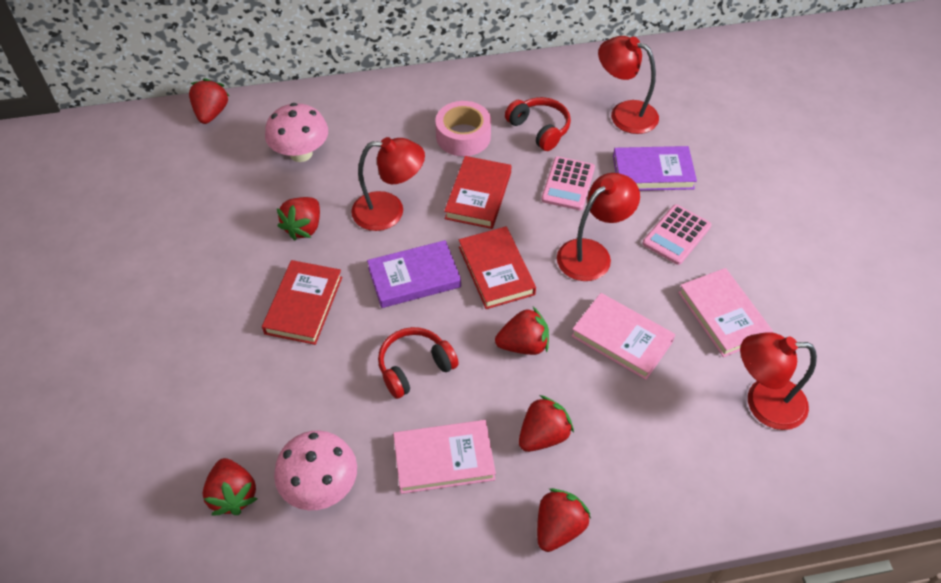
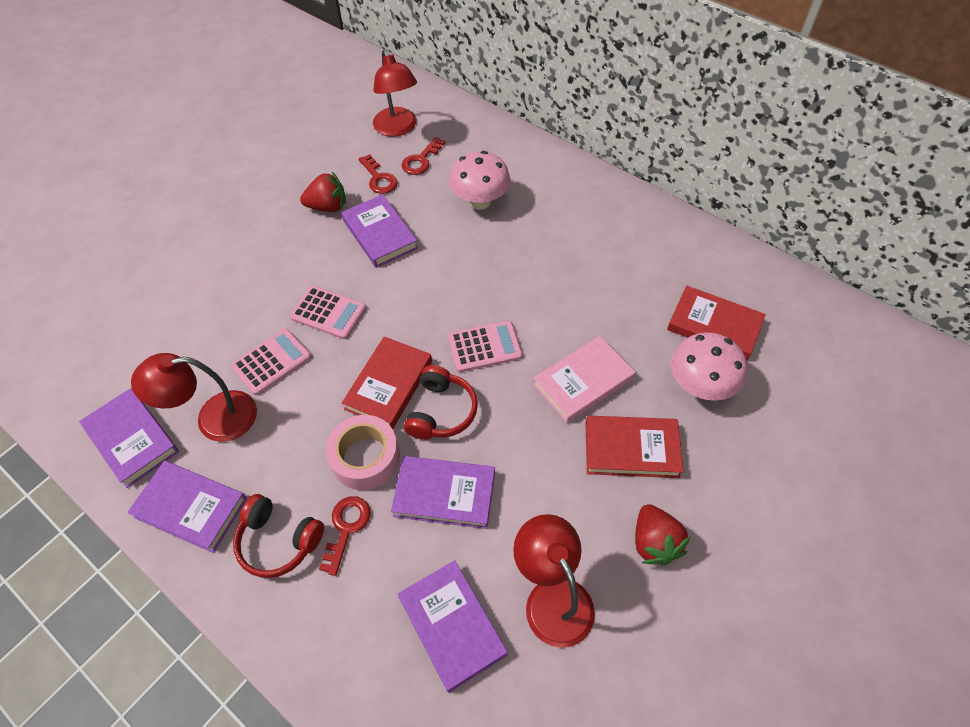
pink book: [393,420,496,494] [571,293,675,380] [678,268,773,357] = 3 -> [533,336,635,423] = 1
pink calculator: [541,156,595,210] [643,204,711,265] = 2 -> [231,329,311,395] [290,286,366,339] [448,320,522,372] = 3
purple book: [367,240,461,308] [613,146,697,191] = 2 -> [79,388,179,488] [128,461,247,553] [341,194,418,268] [391,456,495,529] [398,560,508,693] = 5
red key: none = 0 -> [319,496,370,576] [359,154,398,194] [402,137,445,175] = 3
red lamp: [351,137,425,231] [557,173,640,281] [598,36,659,134] [740,332,817,430] = 4 -> [131,353,257,442] [373,50,417,136] [513,514,595,648] = 3
red strawberry: [189,78,229,124] [203,458,258,516] [277,197,320,241] [495,307,549,355] [519,395,574,452] [537,488,591,552] = 6 -> [300,172,346,212] [635,504,691,566] = 2

